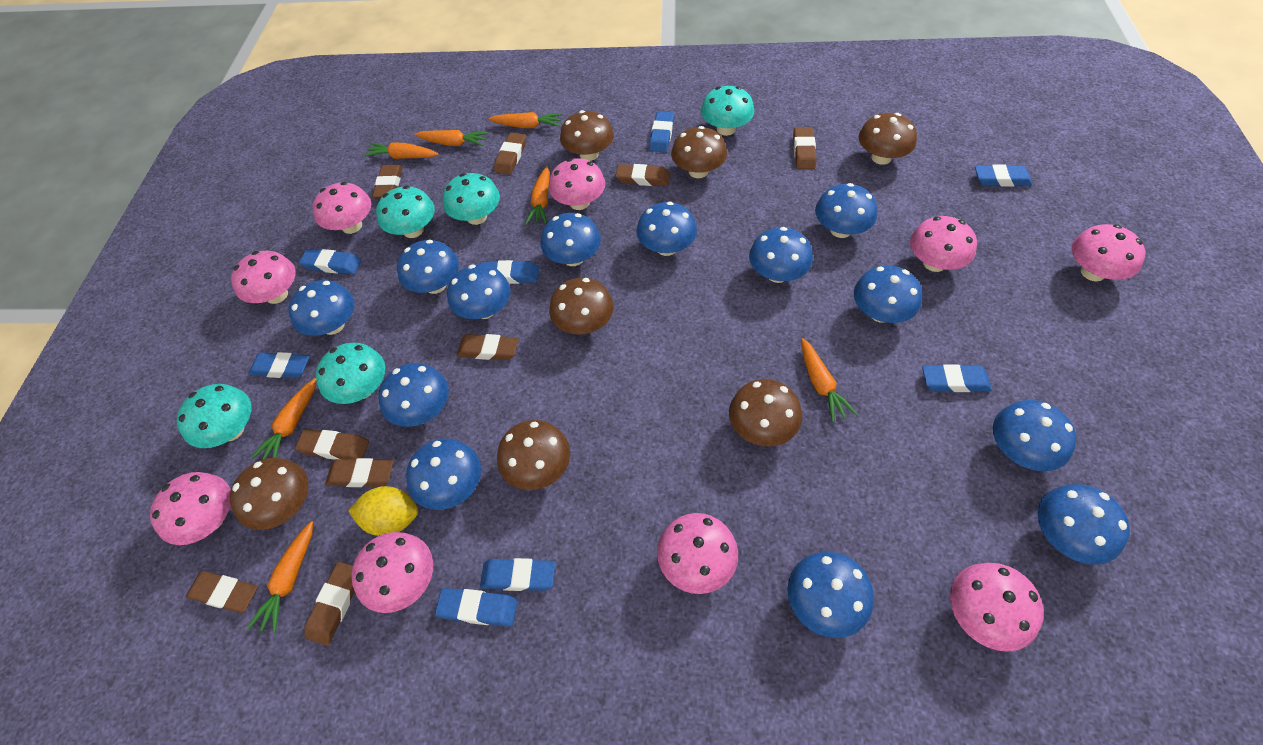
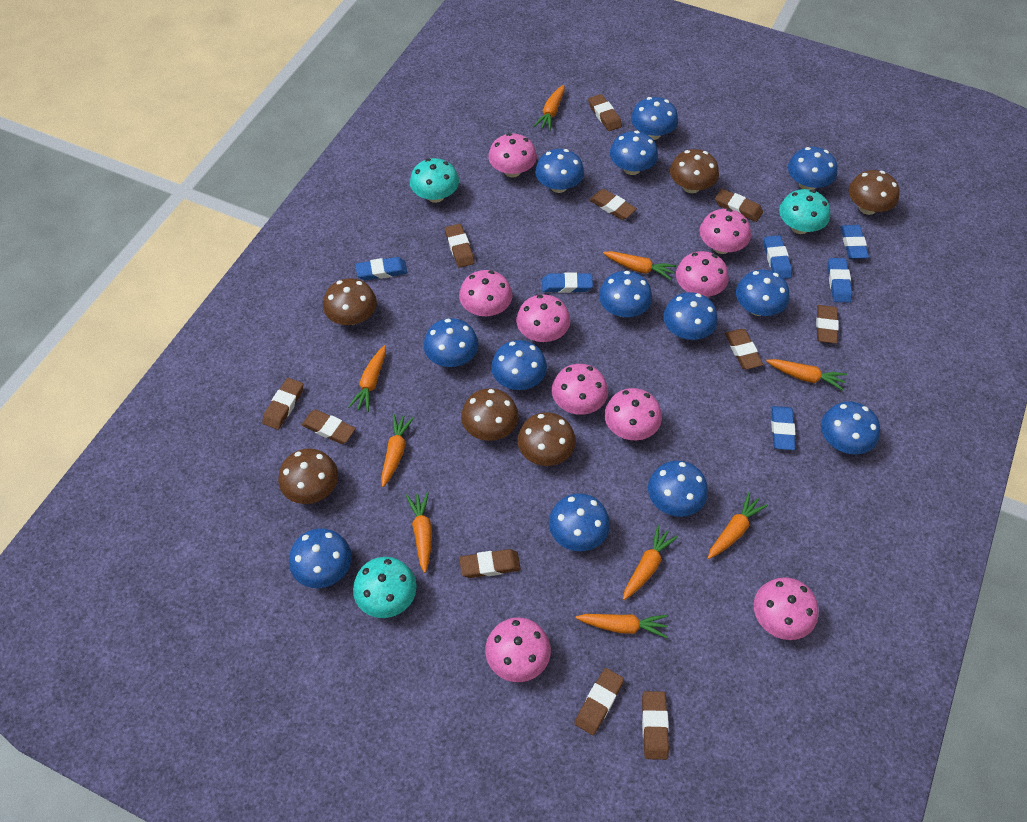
blue eraser: [249,352,309,378] [299,249,361,274] [435,588,518,627] [480,558,555,591] [481,260,539,284] [649,111,674,152] [922,364,992,392] [975,164,1032,187] = 8 -> [355,257,407,280] [542,272,593,293] [764,235,792,279] [771,406,796,450] [828,258,852,302] [840,225,869,259] = 6
brown eraser: [186,571,258,613] [295,429,369,460] [304,562,355,646] [325,458,393,487] [372,165,403,199] [457,334,519,360] [494,132,526,175] [615,164,670,186] [793,127,817,169] = 9 -> [262,378,303,430] [302,409,356,444] [445,224,475,268] [459,549,521,578] [574,668,624,735] [588,94,622,131] [589,189,637,220] [642,691,669,760] [715,189,763,222] [725,329,763,369] [816,305,839,344] = 11
brown mushroom: [230,458,309,530] [497,420,570,490] [549,278,614,335] [560,110,614,161] [671,126,727,178] [729,379,802,447] [859,113,917,165] = 7 -> [278,449,338,504] [323,278,377,325] [461,388,519,441] [517,412,576,466] [670,149,719,193] [848,170,900,215] = 6
orange carrot: [247,521,313,634] [251,378,316,460] [364,142,439,159] [414,130,488,146] [488,112,562,128] [525,167,550,225] [801,338,857,422] = 7 -> [348,345,386,412] [381,414,414,487] [406,492,432,573] [534,85,565,131] [576,614,668,638] [603,251,677,280] [623,525,678,600] [708,492,768,559] [766,359,847,391] = 9
turquoise mushroom: [177,384,251,448] [316,343,386,404] [376,186,435,238] [442,173,500,225] [701,86,755,136] = 5 -> [353,557,417,618] [410,158,459,203] [779,189,830,234] = 3
yellow lemon: [348,486,418,536] = 1 -> none = 0

